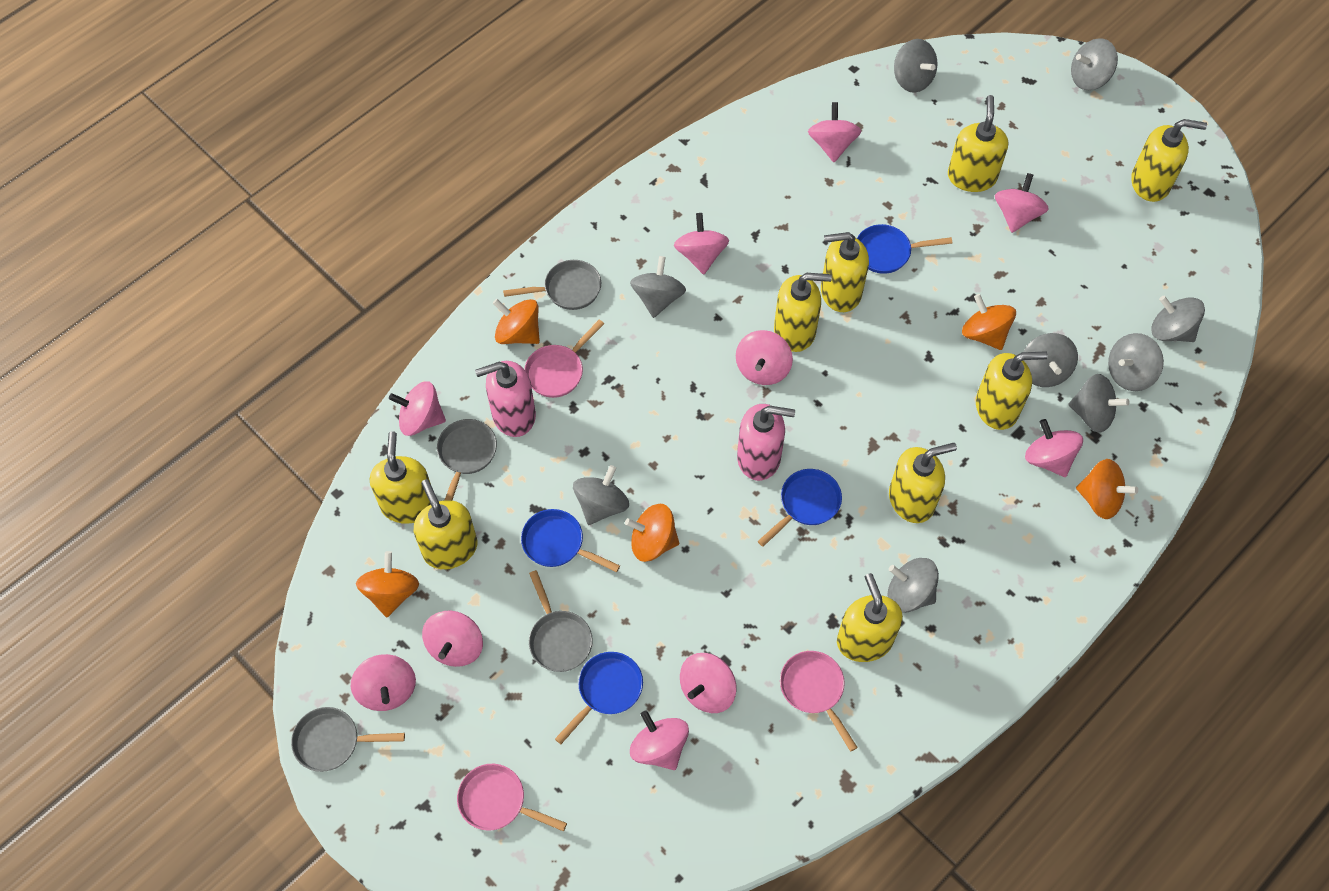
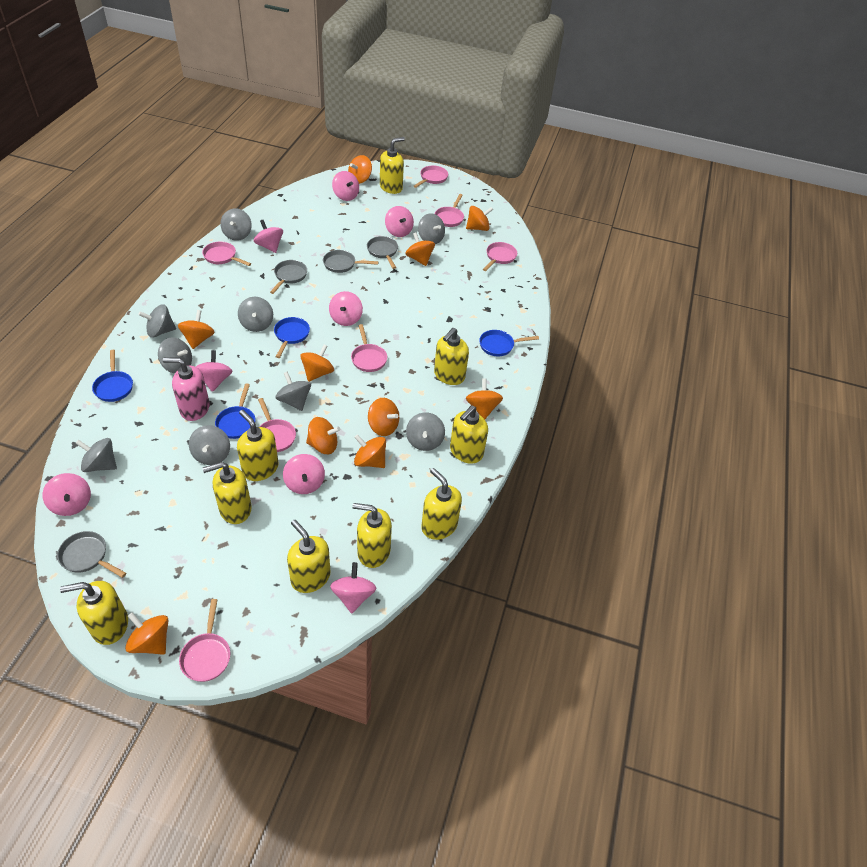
orange spinning top: [356,551,419,617] [493,299,540,344] [625,504,679,562] [962,294,1016,350] [1076,459,1138,519] = 5 -> [125,612,168,655] [178,310,215,349] [300,345,334,382] [306,417,340,454] [348,155,372,184] [354,434,386,468] [368,398,399,436] [406,232,435,266] [466,206,493,231] [466,378,503,419] = 10
pink pan: [457,764,567,831] [524,320,604,398] [780,651,858,752] = 3 -> [179,599,230,682] [202,241,251,266] [258,398,296,452] [351,324,387,372] [414,165,448,188] [435,194,464,227] [483,242,517,271] = 7
pink soap dispenser: [475,361,536,437] [737,404,795,481] = 2 -> [163,358,210,421] = 1
pink spinning top: [351,654,416,711] [389,381,446,436] [422,610,483,667] [630,710,689,770] [674,213,729,274] [680,653,737,713] [736,330,793,385] [808,102,861,162] [995,173,1049,233] [1025,419,1083,477] = 10 -> [42,473,91,516] [196,350,232,392] [254,220,283,253] [283,454,325,494] [329,291,363,326] [330,562,376,613] [332,171,359,201] [385,206,414,237] = 8

